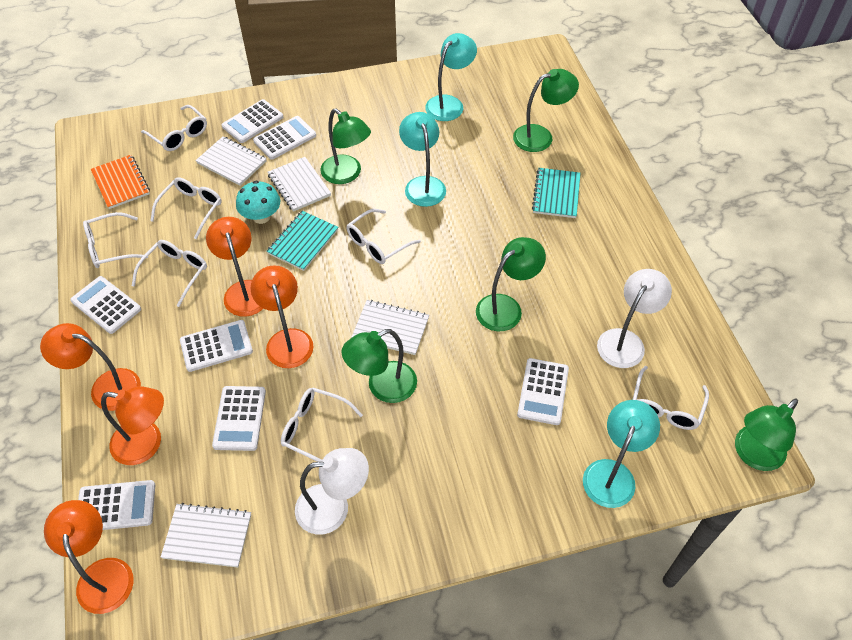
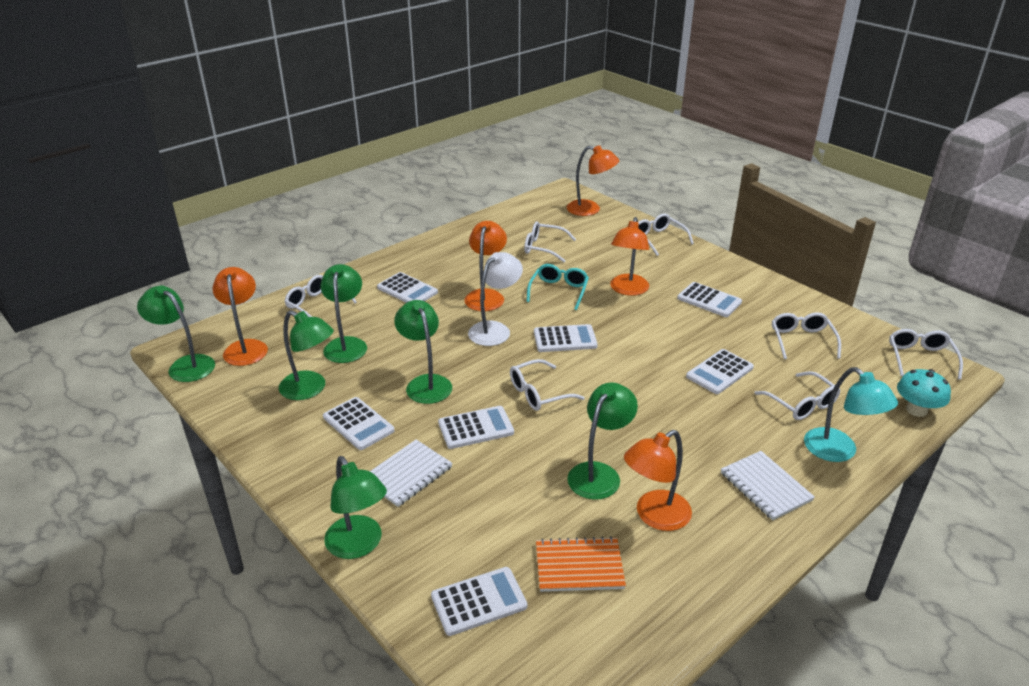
green lamp: [320,108,371,184] [341,329,417,403] [476,237,546,331] [513,69,579,152] [735,398,798,471] = 5 -> [137,285,215,382] [279,310,334,400] [321,264,367,363] [324,456,387,559] [394,300,452,404] [567,382,638,500] = 6
turquoise glasses: none = 0 -> [526,264,589,310] = 1
turquoise lamp: [399,112,446,207] [425,33,477,121] [583,400,660,508] = 3 -> [804,367,898,462] = 1
turquoise notebook: [267,211,338,271] [532,168,581,218] = 2 -> none = 0
white lamp: [295,448,369,535] [597,269,672,368] = 2 -> [468,252,523,346] = 1
white notebook: [161,503,251,568] [195,136,267,186] [267,157,331,212] [351,300,429,355] = 4 -> [370,440,453,507] [721,451,815,520] = 2

